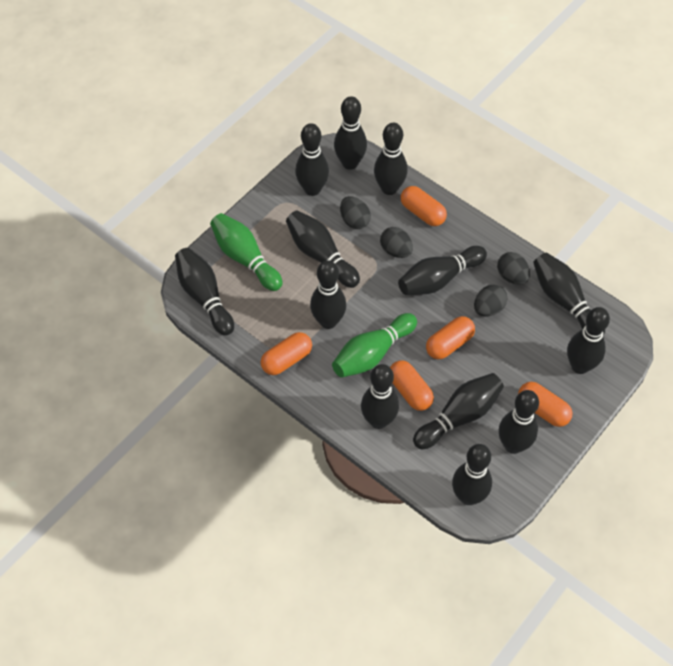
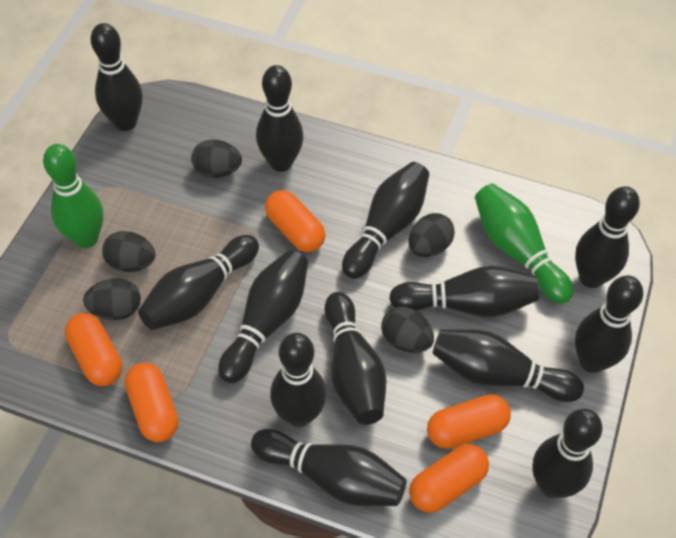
black egg: [340,196,371,229] [380,227,413,258] [474,285,507,317] [497,252,530,285] = 4 -> [83,278,141,320] [102,231,155,272] [191,140,242,178] [381,307,434,353] [409,213,455,257] = 5

